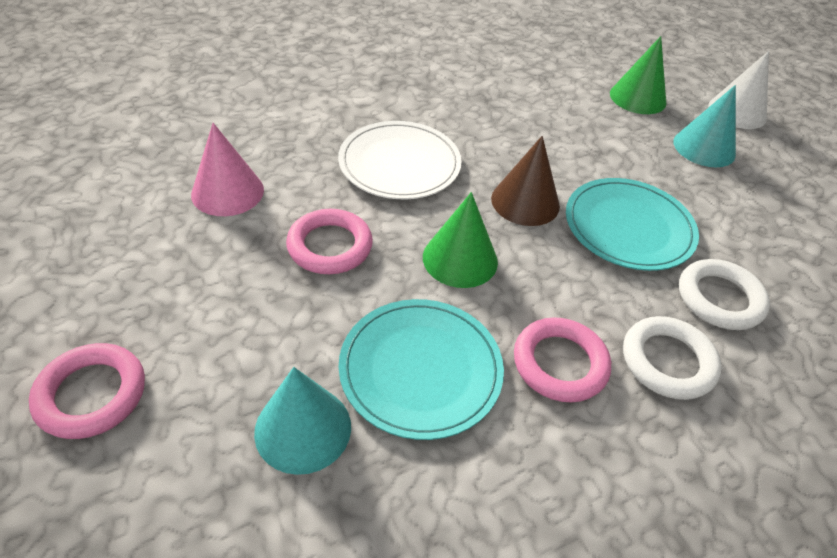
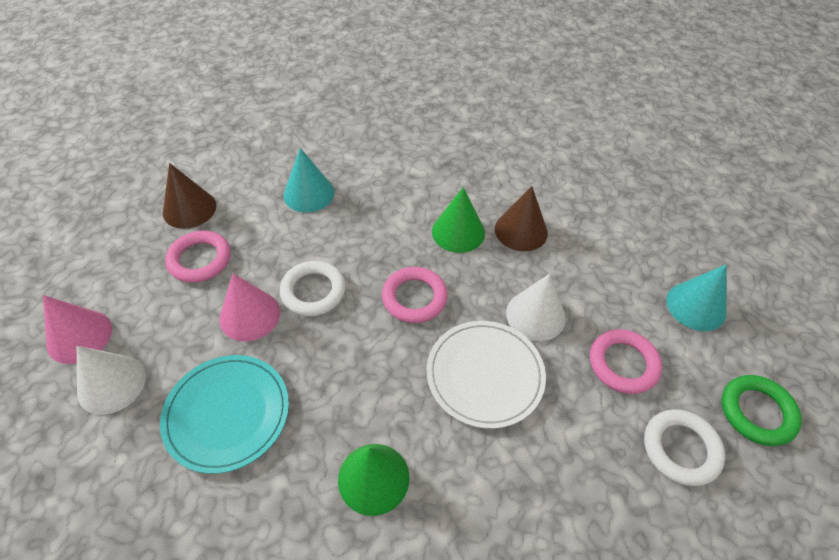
brown cone: [491,136,560,226] = 1 -> [163,163,216,229] [495,186,548,251] = 2
green ring: none = 0 -> [722,375,802,446] = 1
pink cone: [191,123,264,216] = 1 -> [43,295,112,364] [219,273,280,341] = 2
turquoise plate: [339,299,504,440] [566,178,699,271] = 2 -> [160,355,289,474] = 1
white cone: [708,51,769,129] = 1 -> [77,346,146,415] [506,274,566,341] = 2

